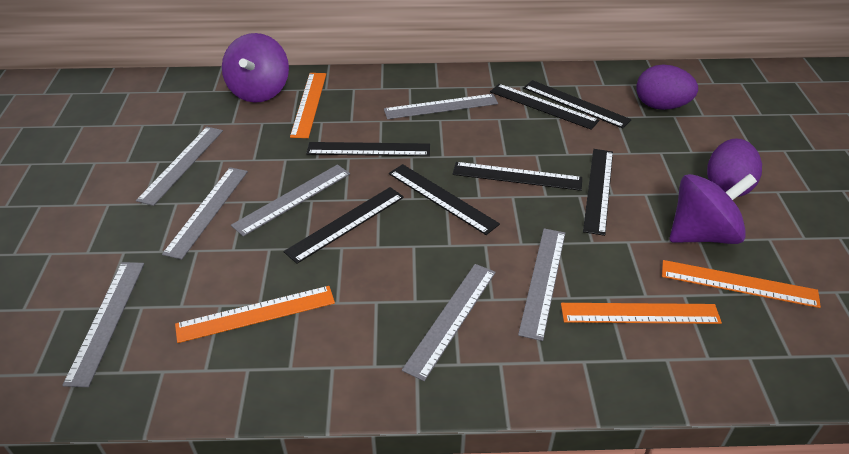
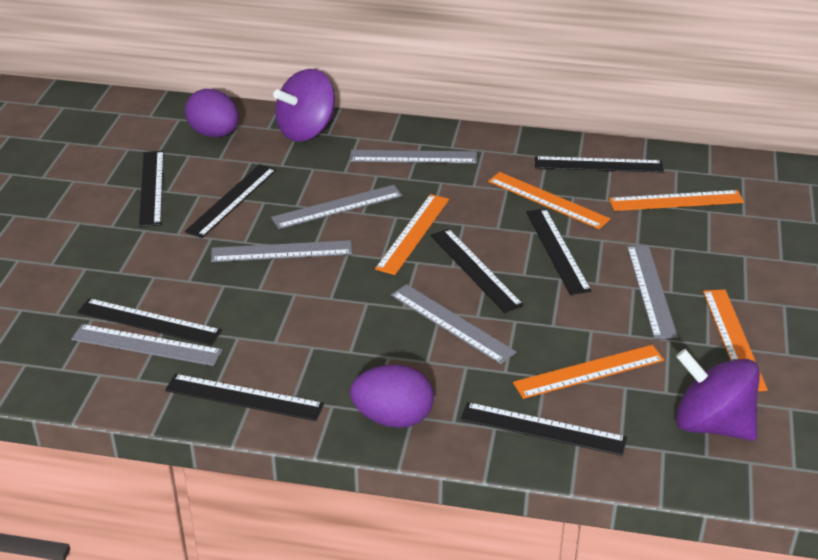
black ruler: [283,187,404,264] [306,142,430,156] [389,164,500,235] [453,162,582,191] [490,84,599,130] [523,80,632,129] [583,149,613,236] = 7 -> [77,298,222,345] [139,151,164,227] [165,374,324,421] [185,164,276,238] [430,229,524,313] [460,402,627,456] [526,208,592,295] [535,156,664,173] = 8
grey ruler: [62,262,144,387] [136,127,223,206] [162,167,248,260] [231,164,350,236] [384,94,498,119] [402,264,496,381] [518,228,565,341] = 7 -> [71,324,223,366] [211,240,352,262] [271,185,402,229] [350,150,477,163] [391,284,516,364] [627,245,678,339] = 6
orange ruler: [175,286,335,343] [290,73,326,138] [561,303,722,324] [662,260,821,308] = 4 -> [375,194,449,275] [488,172,610,229] [513,345,664,399] [609,190,744,211] [703,290,768,391] = 5

